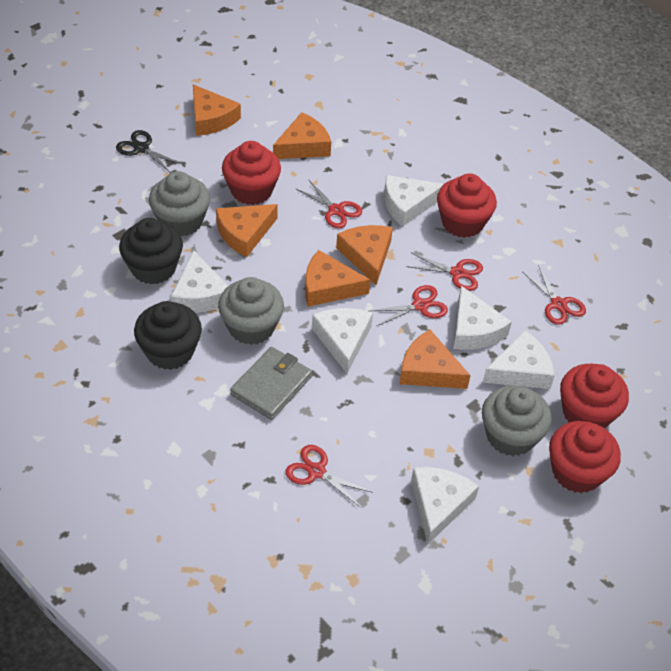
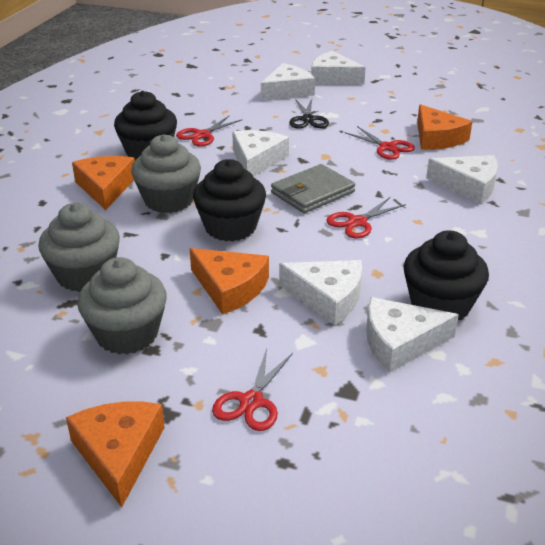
black cupcake: [119,218,183,285] [134,301,202,370] = 2 -> [114,91,177,160] [193,159,266,242] [403,230,489,320] = 3
orange cheese: [193,84,241,136] [216,204,278,257] [273,112,331,159] [305,250,370,307] [336,225,393,285] [399,330,471,389] = 6 -> [66,402,165,508] [72,156,135,210] [190,248,269,315] [417,104,472,150] = 4
red cupcake: [222,141,281,205] [437,173,497,238] [549,421,621,493] [560,364,629,428] = 4 -> none = 0
red scissors: [285,445,373,508] [296,179,362,228] [370,285,448,326] [406,253,483,291] [522,265,586,325] = 5 -> [176,115,243,147] [212,348,293,431] [326,197,406,238] [344,126,415,160] = 4

